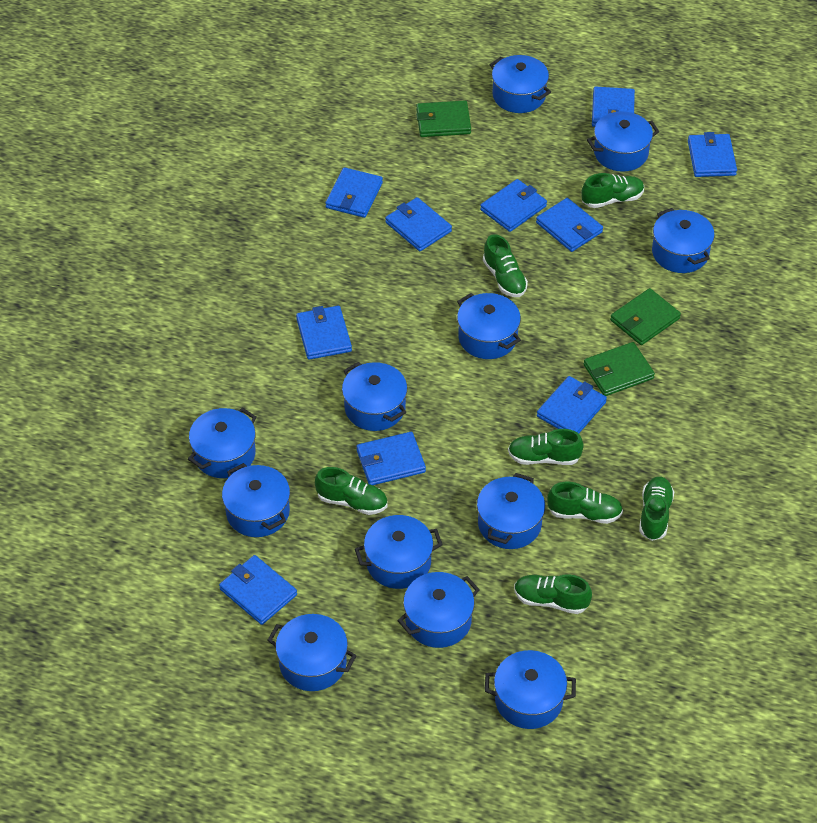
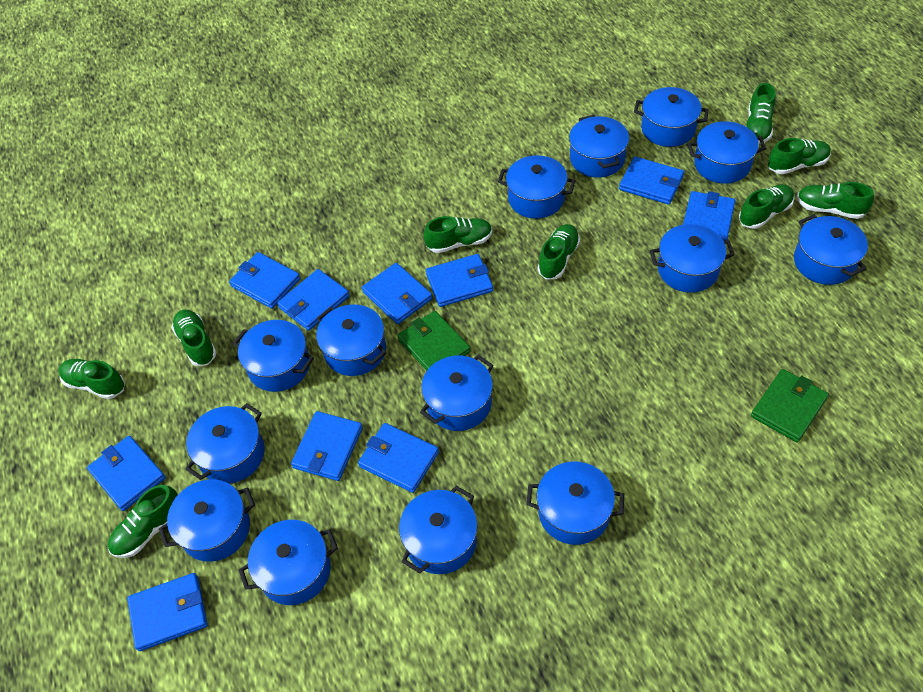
blue pot: [188,408,257,478] [222,463,290,537] [267,614,357,691] [342,362,407,431] [355,515,443,589] [397,572,480,648] [457,293,521,359] [477,473,545,549] [485,650,576,729] [489,55,551,113] [587,111,659,172] [652,208,715,273] = 12 -> [159,479,255,562] [185,403,265,483] [233,320,314,392] [239,520,338,605] [316,304,386,376] [399,486,477,574] [420,355,494,431] [498,155,576,219] [526,462,624,545] [569,115,629,178] [634,87,709,147] [650,224,735,293] [688,121,766,184] [794,214,868,285] = 14
green shoe: [315,467,387,515] [483,234,528,297] [508,429,584,465] [514,574,592,614] [547,482,623,524] [582,173,644,208] [639,476,674,541] = 7 -> [59,359,125,399] [108,485,178,558] [171,310,217,366] [424,216,492,253] [538,224,580,280] [738,184,794,229] [745,83,776,144] [768,138,831,174] [797,182,874,219] = 9
green wallet: [416,100,471,137] [584,342,655,396] [610,288,681,345] = 3 -> [398,311,471,371] [751,369,829,443] = 2

